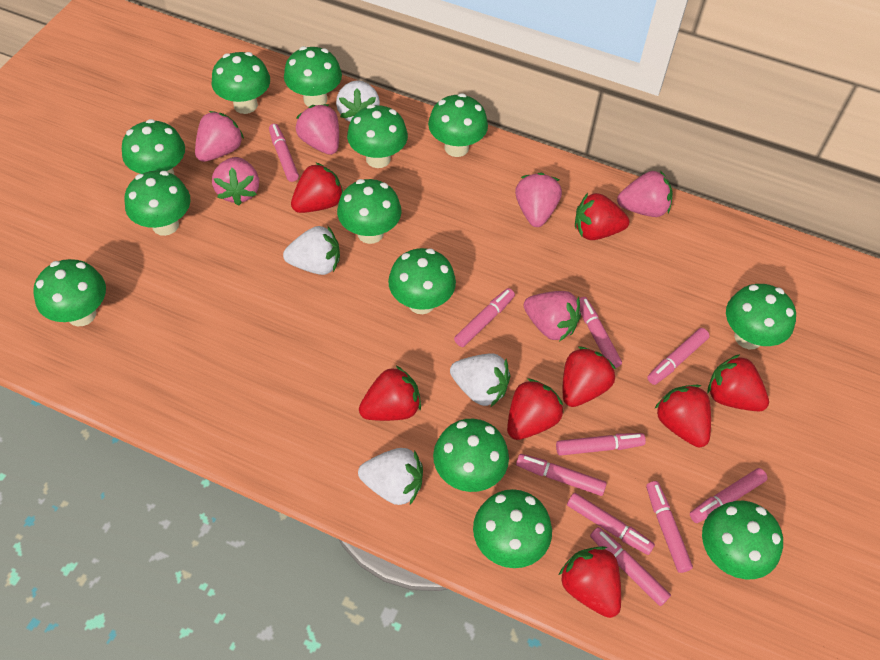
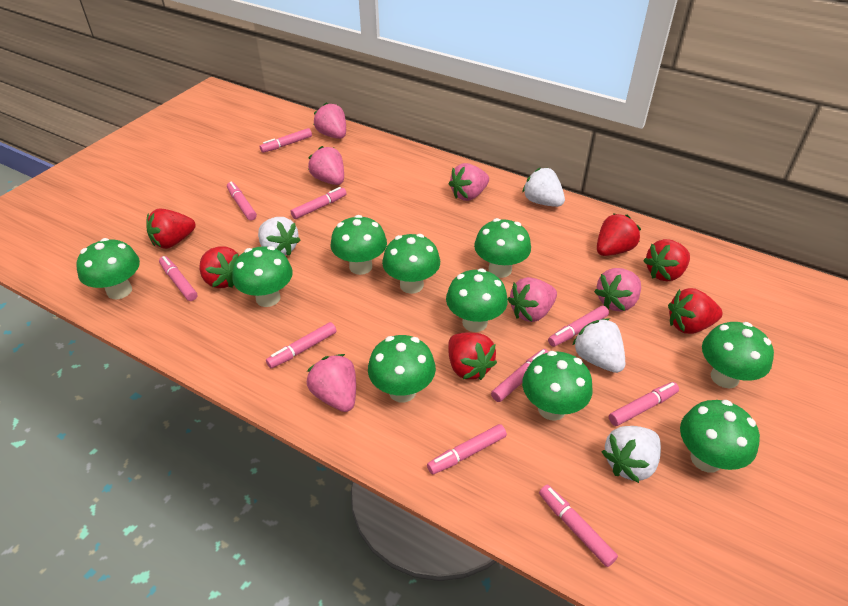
green mushroom: [33,259,106,326] [122,119,185,175] [125,171,191,236] [212,52,270,114] [284,46,342,107] [337,179,402,244] [347,104,408,168] [388,248,456,314] [428,93,488,157] [433,419,509,492] [473,489,552,568] [702,501,783,579] [726,284,796,349] = 13 -> [76,238,140,299] [232,246,293,307] [331,215,387,275] [368,335,436,403] [382,234,440,294] [446,268,508,332] [474,218,531,278] [522,351,593,421] [680,400,760,473] [702,322,774,388] = 10
red strawberry: [291,162,343,213] [359,366,421,421] [507,378,564,440] [559,546,621,618] [563,347,616,407] [575,193,630,240] [655,385,711,447] [708,354,769,411] = 8 -> [146,209,196,249] [199,246,239,288] [448,333,497,380] [597,214,641,256] [643,239,690,282] [668,288,723,334] = 6

